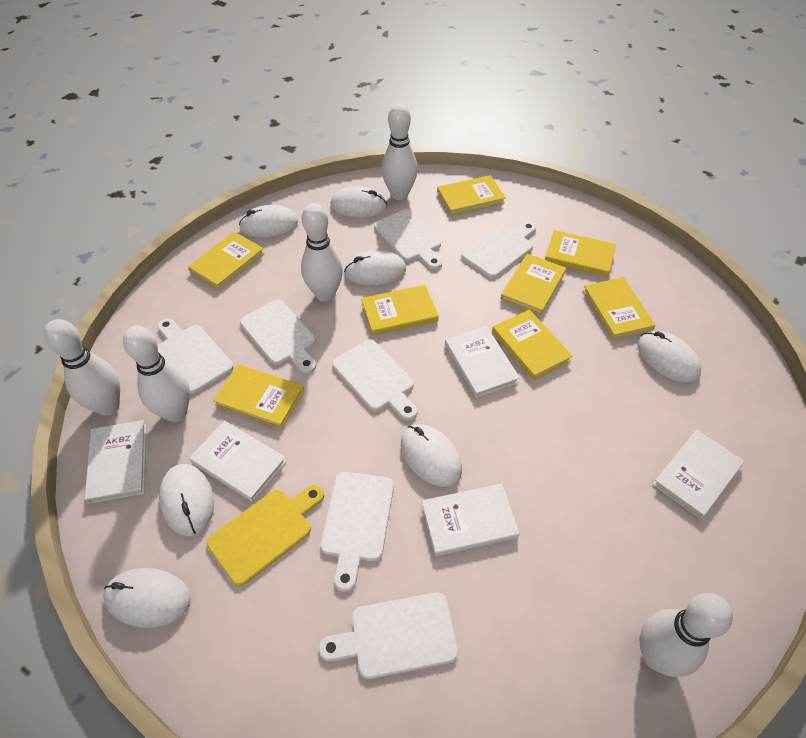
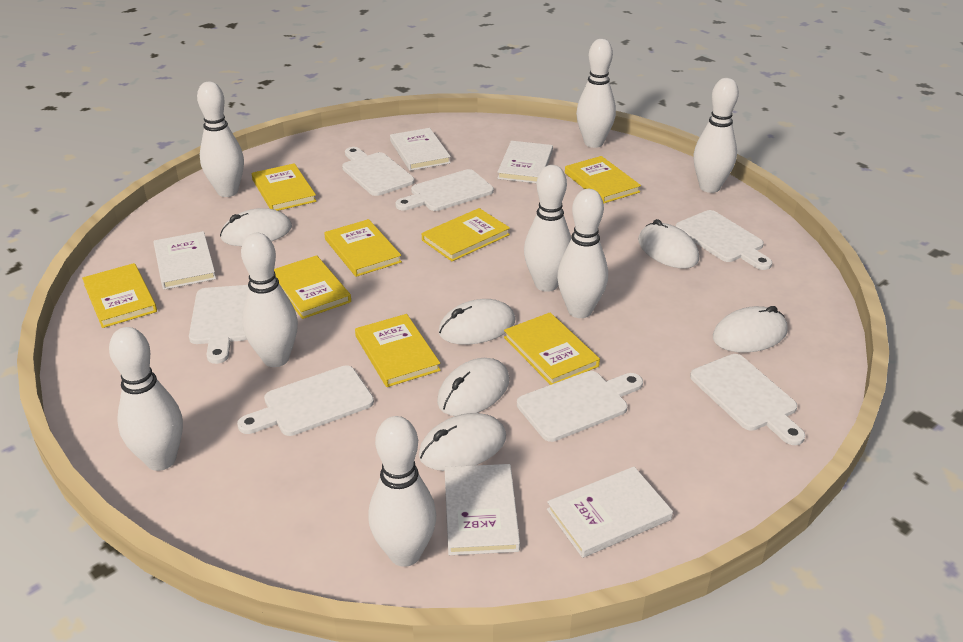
white bowling pin: [44,319,120,416] [123,326,190,422] [301,203,343,302] [382,103,418,200] [640,593,733,677] = 5 -> [109,327,183,471] [197,82,244,197] [241,233,298,367] [368,416,436,567] [524,165,571,292] [557,189,608,318] [576,39,616,148] [693,78,739,193] = 8
white mouse: [103,568,191,628] [159,464,214,536] [239,205,298,237] [331,186,387,218] [344,250,406,285] [401,424,462,487] [637,331,701,383] = 7 -> [220,208,292,246] [419,413,506,471] [437,358,509,416] [438,299,515,345] [638,219,699,268] [713,306,788,353] = 6
yellow cutting board: [207,485,324,586] = 1 -> none = 0

